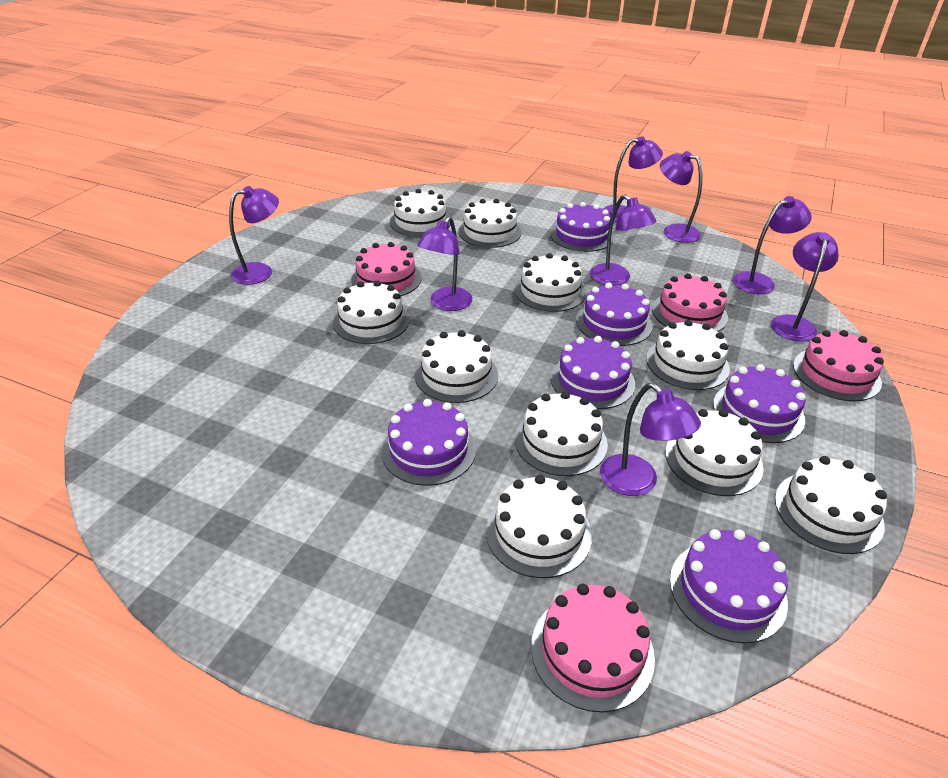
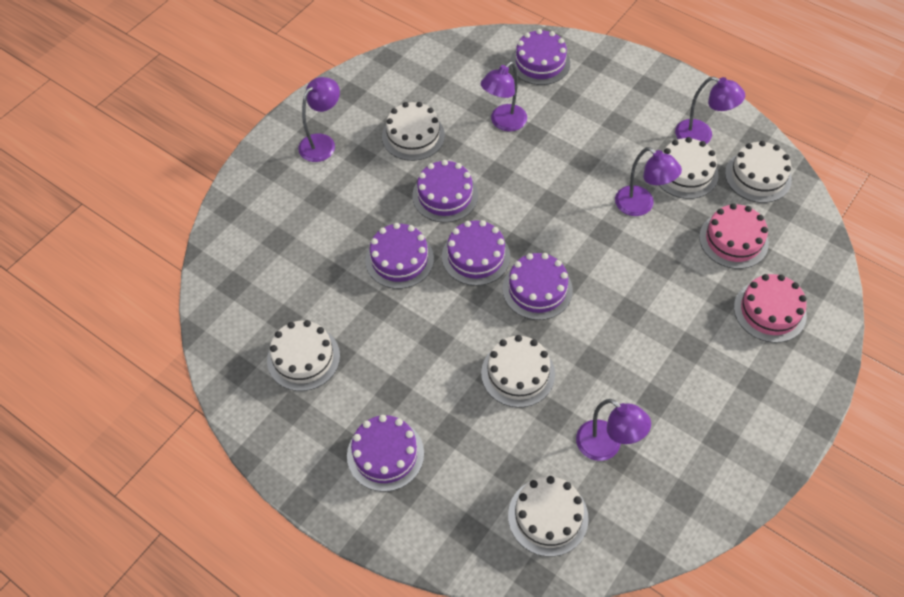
pink cake: [351,242,422,296] [531,584,655,712] [652,273,728,332] [793,330,884,401] = 4 -> [699,203,769,269] [734,274,807,343] = 2
purple lamp: [229,186,279,285] [417,216,473,311] [590,194,657,285] [600,383,701,496] [603,136,663,222] [660,151,702,243] [733,196,811,294] [771,232,839,342] = 8 -> [298,77,340,162] [480,62,527,131] [576,399,651,461] [615,147,682,216] [675,76,745,144] = 5
white cake: [333,281,410,344] [390,189,450,237] [415,330,498,403] [458,199,521,248] [486,475,592,578] [515,253,586,312] [515,391,608,476] [646,320,730,390] [665,409,764,496] [775,456,887,554] = 10 -> [267,320,340,391] [382,102,445,161] [481,335,555,407] [508,476,589,557] [659,137,719,199] [725,141,792,203] = 6

